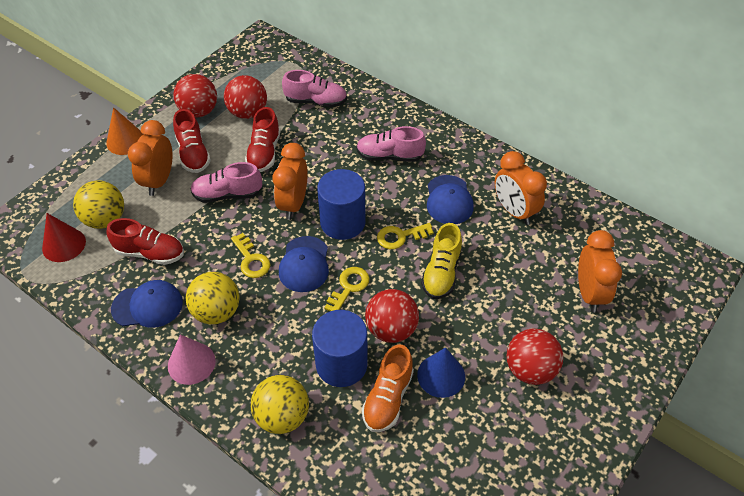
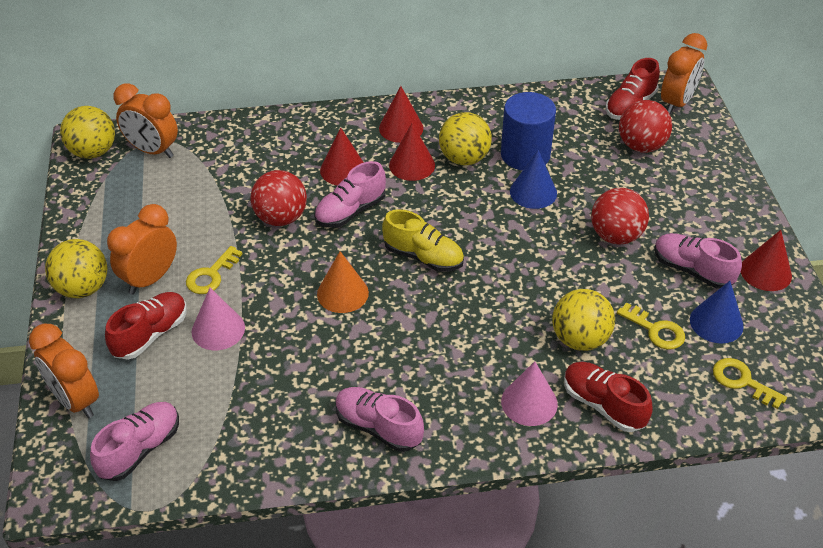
blue cap: [111,280,183,328] [279,236,329,292] [427,175,474,224] = 3 -> none = 0
blue cone: [417,347,465,398] = 1 -> [510,150,557,209] [690,281,744,344] = 2
blue cylinder: [312,310,368,387] [317,169,366,240] = 2 -> [501,92,556,171] = 1
orange shoe: [362,344,414,432] = 1 -> none = 0
pink cone: [168,334,216,385] = 1 -> [192,288,245,350] [501,361,558,426] = 2
pink shoe: [190,162,262,203] [282,70,347,107] [356,126,426,162] = 3 -> [90,402,179,481] [314,161,386,228] [336,387,424,452] [654,233,742,289] = 4
red ball: [173,74,217,117] [224,75,267,119] [365,289,419,343] [506,329,564,385] = 4 -> [251,170,307,226] [591,188,649,245] [619,100,672,153] = 3
red cone: [42,213,86,262] = 1 -> [320,127,364,185] [379,86,423,143] [389,123,435,181] [741,230,792,291] = 4
yellow ball: [73,180,124,229] [186,272,240,324] [250,375,309,434] = 3 -> [45,239,107,298] [60,106,115,159] [439,112,492,165] [552,289,615,351] = 4

